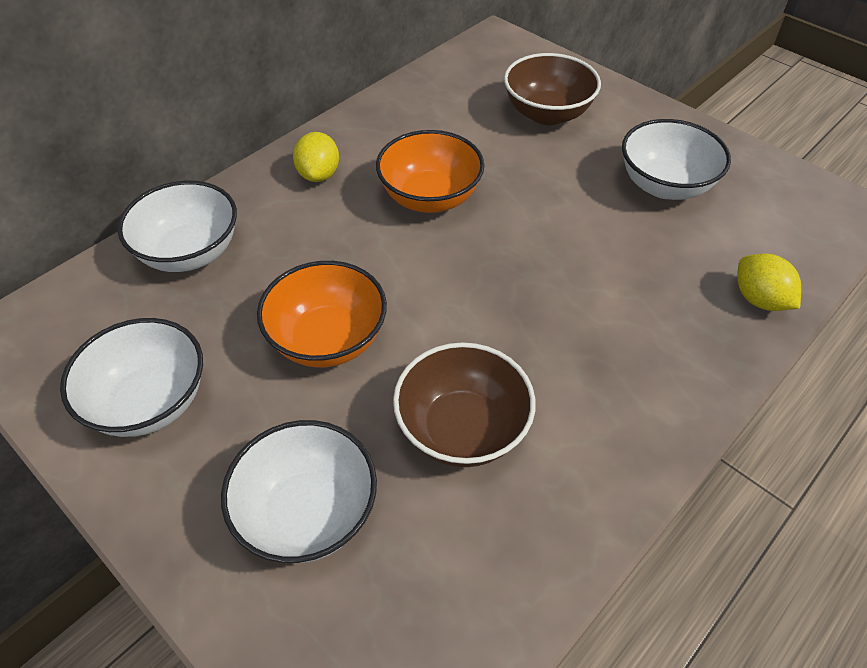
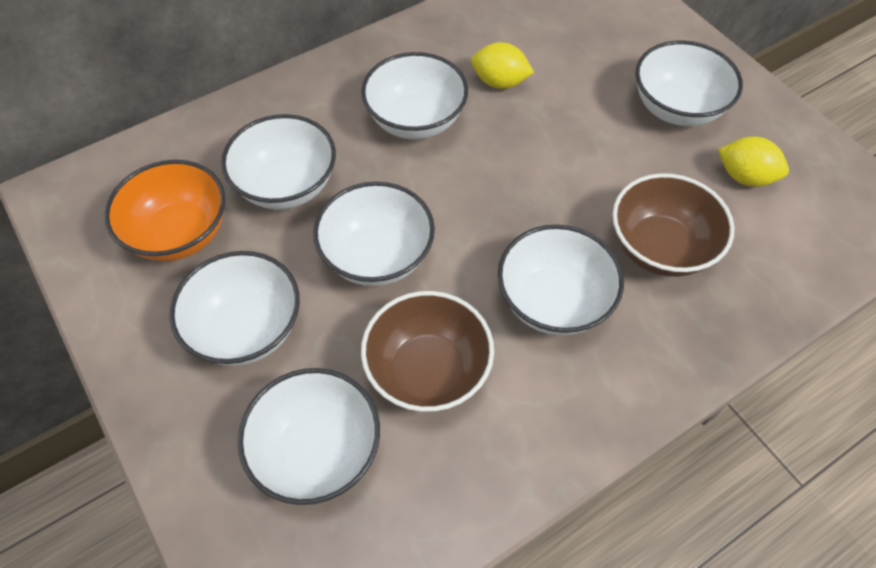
orange bowl: [257,261,387,368] [376,130,484,213] = 2 -> [104,160,225,261] = 1
white bowl: [60,318,203,437] [117,181,237,272] [221,420,377,563] [622,119,731,200] = 4 -> [169,251,300,366] [221,114,336,210] [238,368,380,505] [313,182,435,286] [361,52,468,139] [498,225,624,335] [636,41,743,126] = 7

